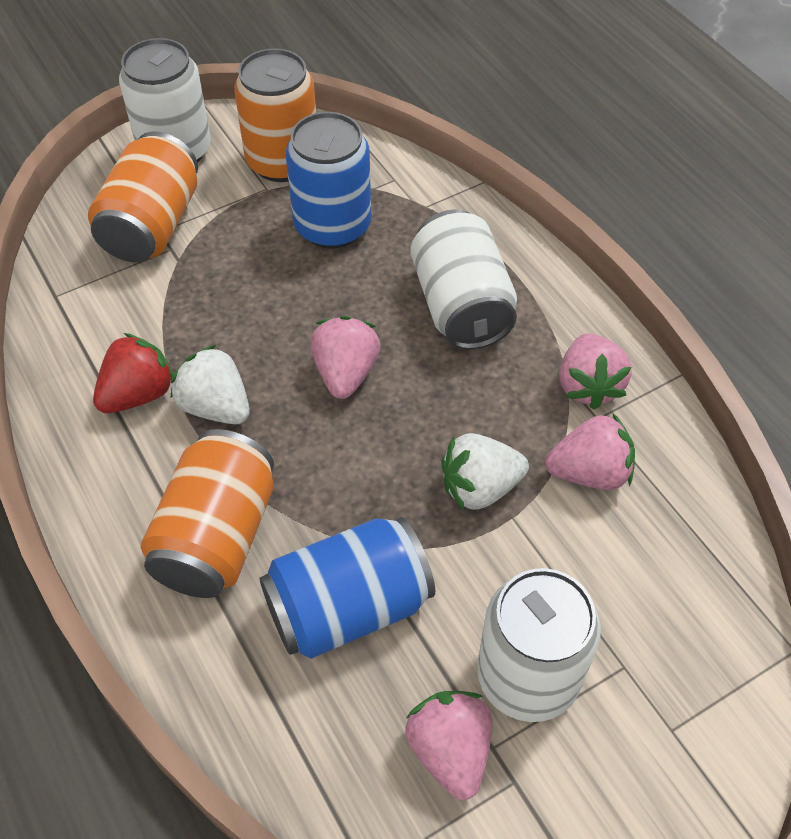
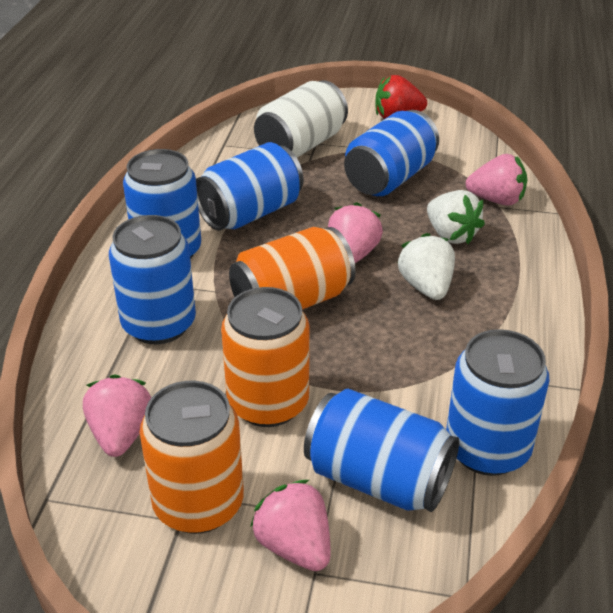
blue can: [259,517,435,659] [286,112,371,249] = 2 -> [109,215,196,344] [123,149,201,259] [196,142,303,231] [304,389,459,512] [344,110,439,196] [446,329,550,476] = 6
white can: [119,38,211,163] [410,210,517,350] [477,568,601,722] = 3 -> [254,80,348,158] = 1

